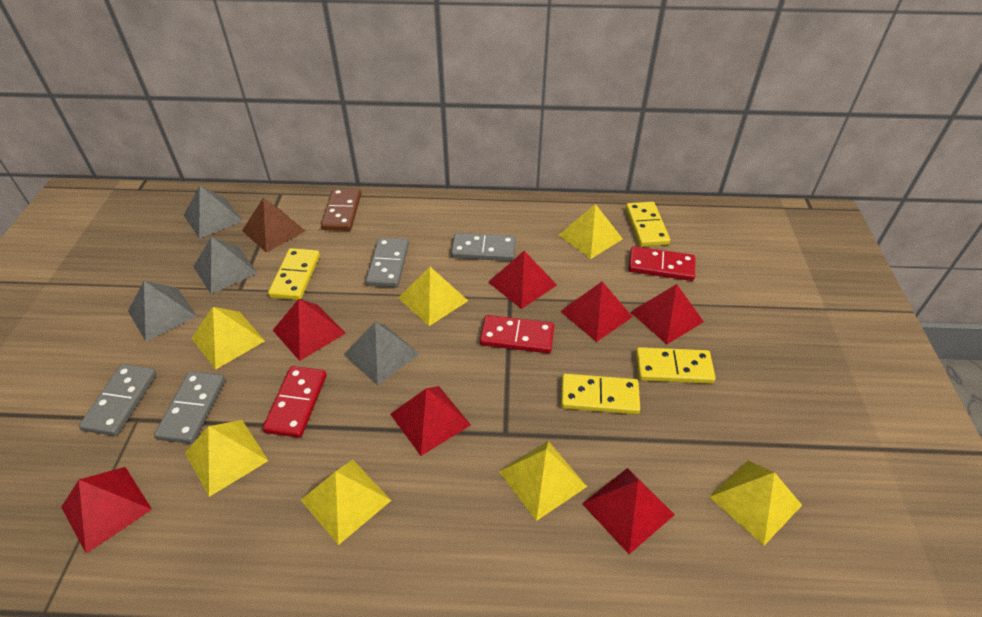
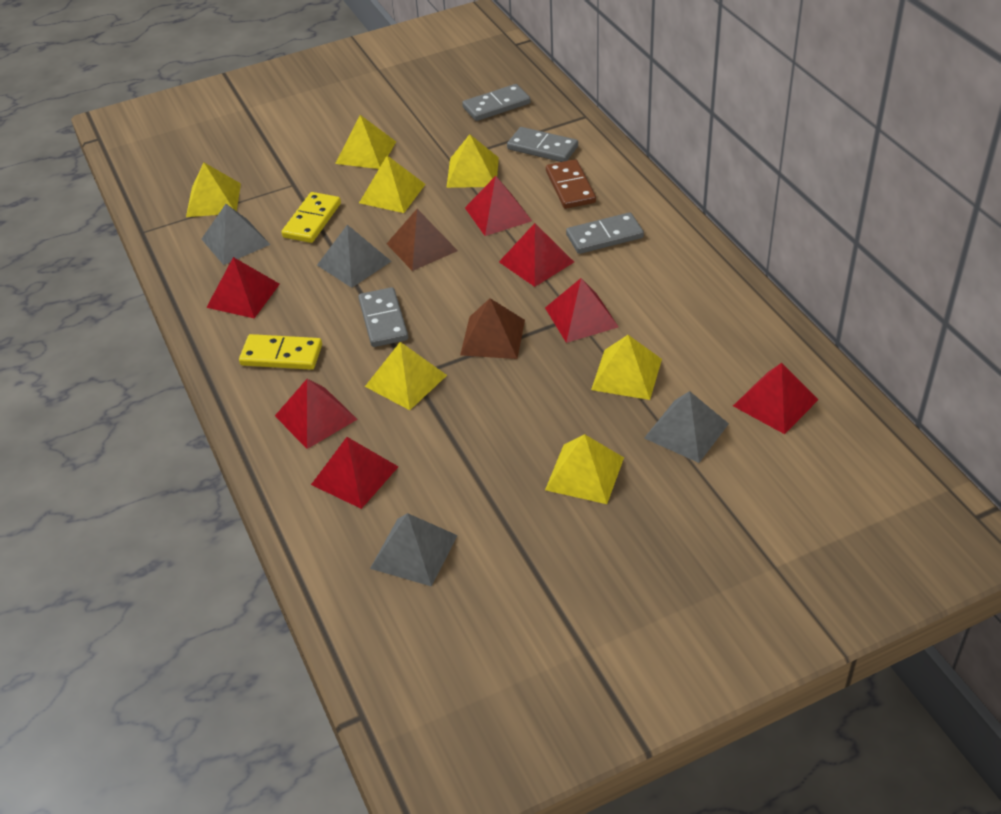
brown pyramid: [242,198,305,252] = 1 -> [386,209,458,271] [460,298,525,359] = 2
red domino: [263,366,327,438] [480,315,554,353] [628,246,695,281] = 3 -> none = 0
yellow domino: [268,248,320,300] [561,373,640,414] [626,202,670,247] [636,347,716,384] = 4 -> [239,334,322,370] [281,192,341,243] = 2

